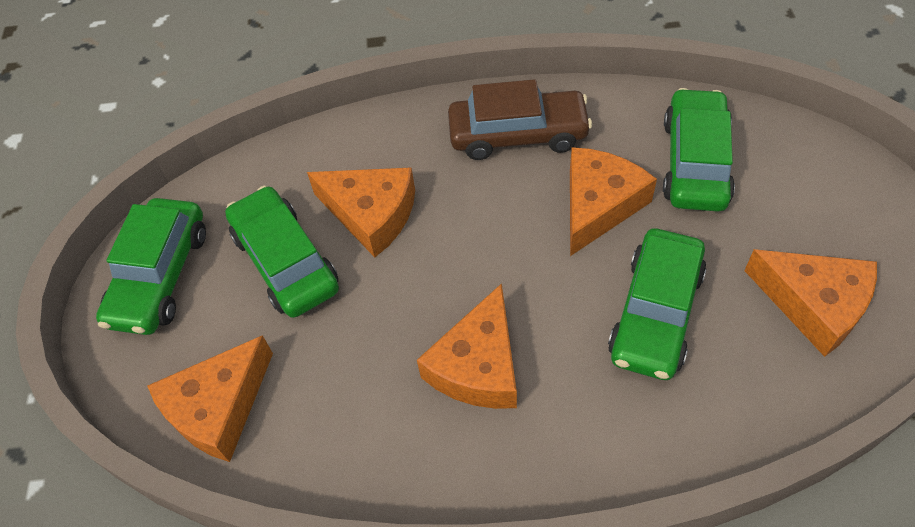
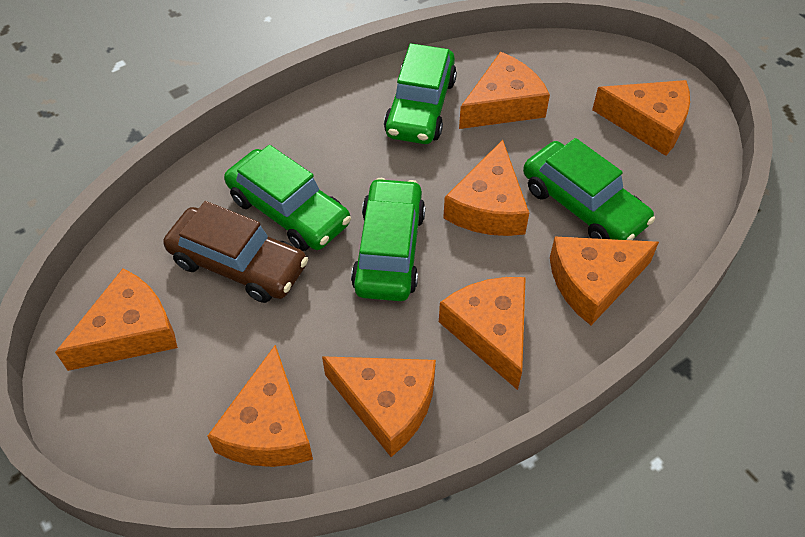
orange cheese: [147,335,273,462] [307,168,415,257] [417,283,517,409] [570,147,657,256] [744,249,877,357] = 5 -> [55,268,178,371] [208,345,313,467] [322,356,436,457] [439,277,526,390] [443,140,529,236] [459,51,550,129] [550,237,659,325] [592,80,690,156] = 8

